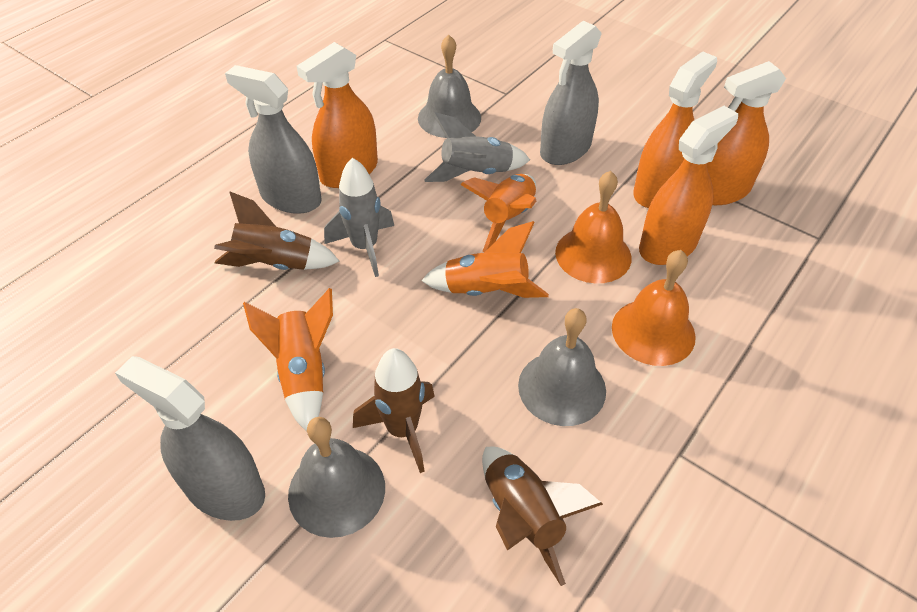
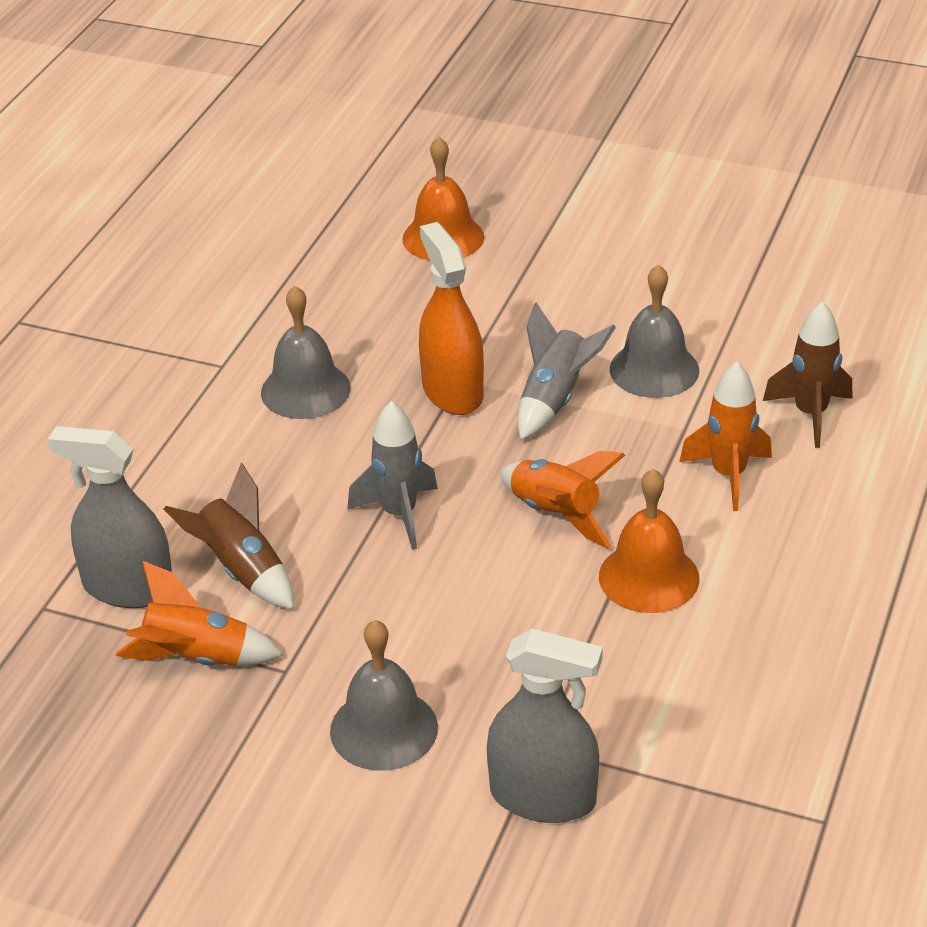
brown rocket: [214,191,339,270] [353,348,435,473] [482,446,603,586] = 3 -> [163,463,294,610] [763,301,853,448] = 2
grey spray bottle: [115,356,265,521] [225,65,322,214] [540,21,602,165] = 3 -> [47,426,172,608] [487,629,603,823] = 2
orange spray bottle: [297,42,378,188] [633,51,717,208] [639,106,738,265] [707,61,786,205] = 4 -> [419,222,484,415] = 1

